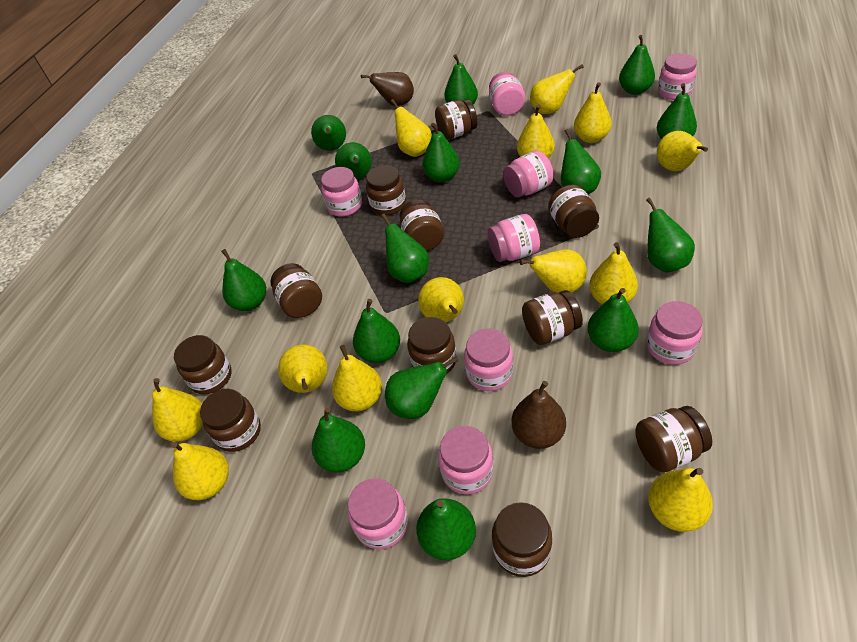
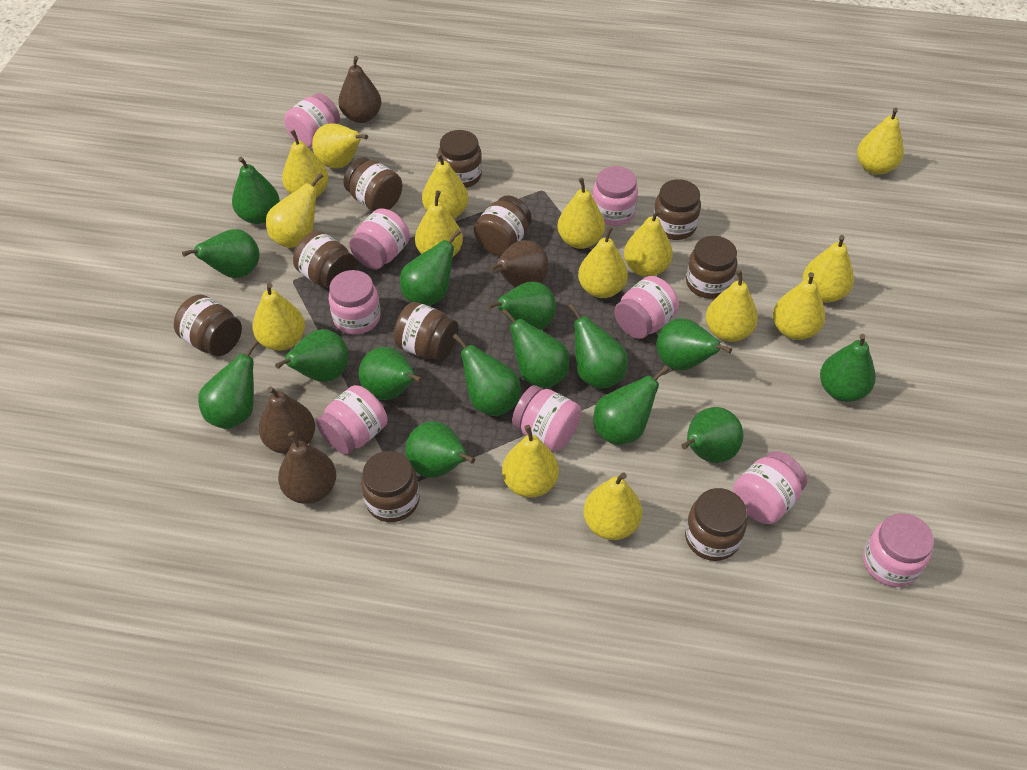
brown jar: [174,335,232,394] [200,389,261,452] [270,263,322,318] [366,165,406,215] [399,199,444,251] [407,317,456,374] [435,99,478,140] [492,502,552,577] [522,290,583,345] [548,185,599,238] [635,406,712,472] = 11 -> [174,295,242,356] [293,231,356,289] [344,157,402,212] [361,451,420,522] [394,302,459,361] [438,130,482,188] [474,195,532,256] [653,179,701,240] [685,488,747,561] [686,236,738,299] = 10
brown pear: [361,72,414,106] [512,381,566,449] = 2 -> [259,386,315,454] [278,431,336,504] [338,56,381,123] [489,240,549,288] = 4
yellow pear: [152,378,203,442] [171,442,229,500] [278,344,327,393] [332,345,382,411] [391,99,432,157] [418,277,464,322] [517,104,555,159] [520,249,587,293] [530,64,584,114] [574,82,612,143] [589,242,638,304] [648,468,713,532] [657,131,708,171] = 13 -> [252,283,305,351] [266,173,323,248] [282,130,328,198] [312,123,368,169] [415,191,463,258] [422,153,468,219] [502,425,559,498] [557,178,605,249] [578,226,628,298] [583,472,642,540] [624,209,673,277] [706,270,758,342] [773,272,825,340] [803,235,854,303] [857,108,904,175] = 15

